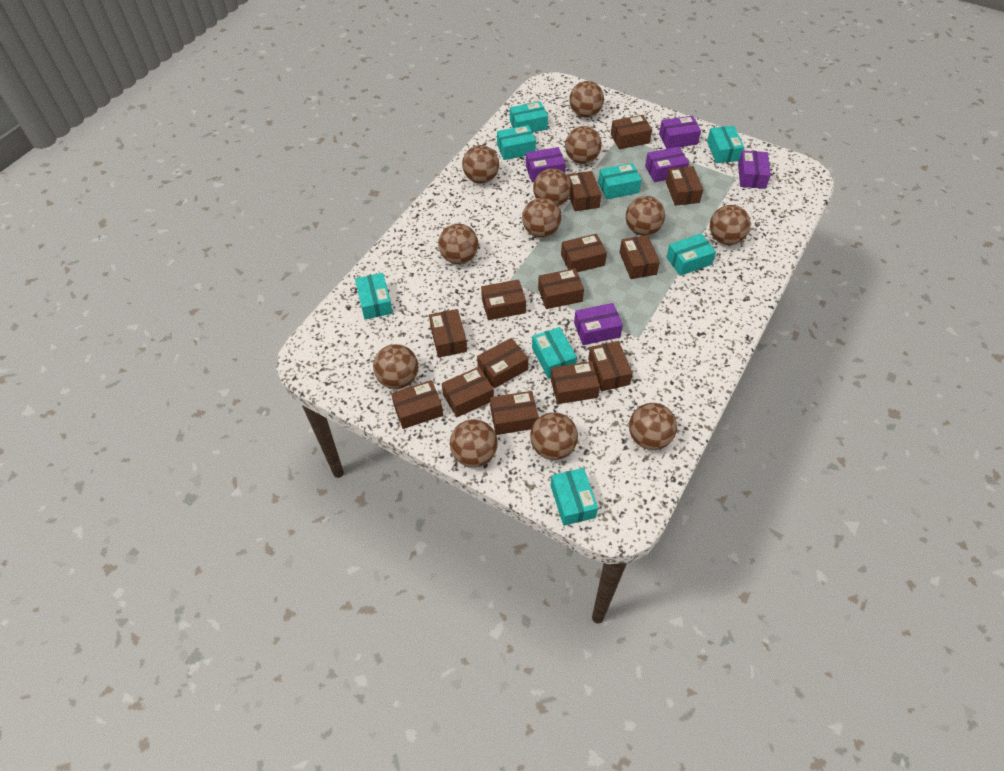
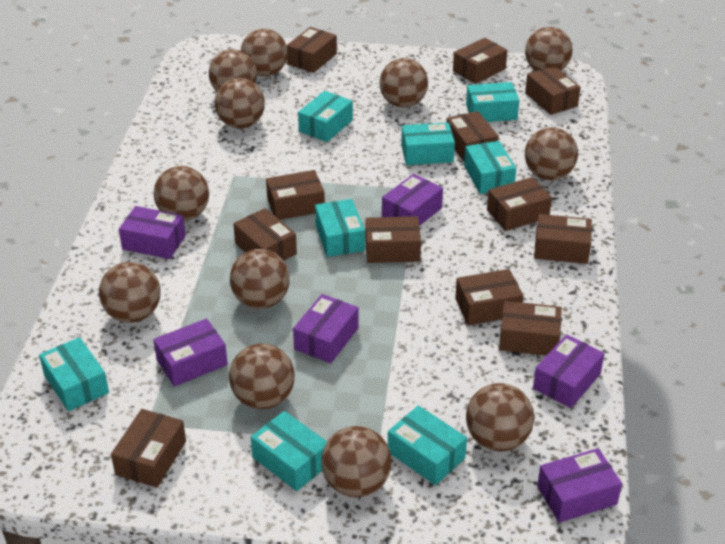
brown box: [391,380,443,429] [429,309,467,357] [442,367,494,417] [477,338,528,388] [481,279,526,320] [490,391,539,435] [538,268,584,309] [551,361,600,404] [561,234,607,272] [567,171,601,211] [588,341,633,391] [611,115,652,149] [619,235,660,279] [666,166,703,206] = 14 -> [111,409,186,488] [233,208,297,261] [266,170,325,220] [287,27,337,73] [365,216,421,263] [446,111,499,161] [453,38,507,84] [455,269,523,326] [487,177,552,231] [499,301,562,356] [525,66,581,115] [534,214,592,264] = 12
purple box: [526,147,566,182] [574,303,623,345] [645,147,689,182] [659,116,701,149] [738,151,771,189] = 5 -> [119,206,186,259] [153,318,228,387] [293,294,359,363] [382,174,443,226] [533,334,605,408] [537,448,622,523] = 6

